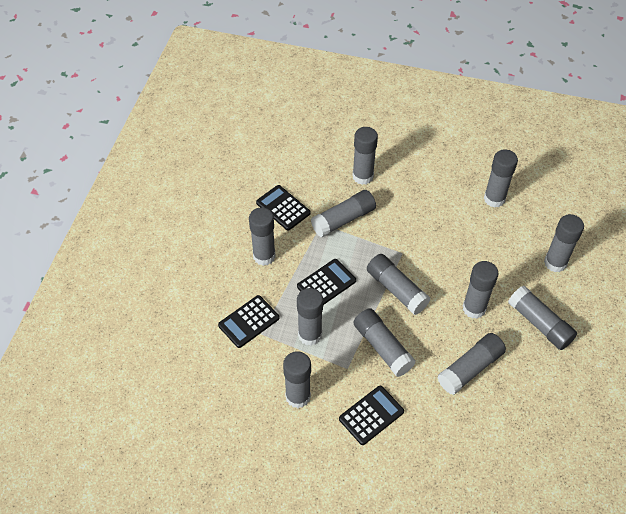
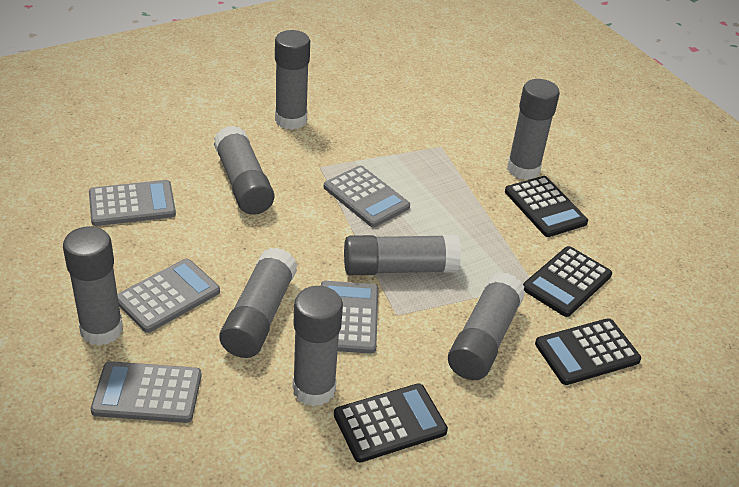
grey calculator: none = 0 -> [89,180,176,226] [91,361,201,423] [117,259,220,333] [321,281,378,354] [324,165,410,227] = 5
grey glue stick: [249,207,276,266] [283,351,311,408] [297,288,323,346] [311,190,376,237] [352,127,378,185] [353,308,416,377] [367,254,431,315] [437,333,506,395] [463,261,499,319] [484,149,518,208] [508,286,577,350] [544,214,584,272] = 12 -> [63,226,123,346] [214,126,274,215] [219,247,297,358] [275,30,310,130] [293,286,343,406] [344,235,461,275] [448,272,526,380] [507,79,560,180] = 8

